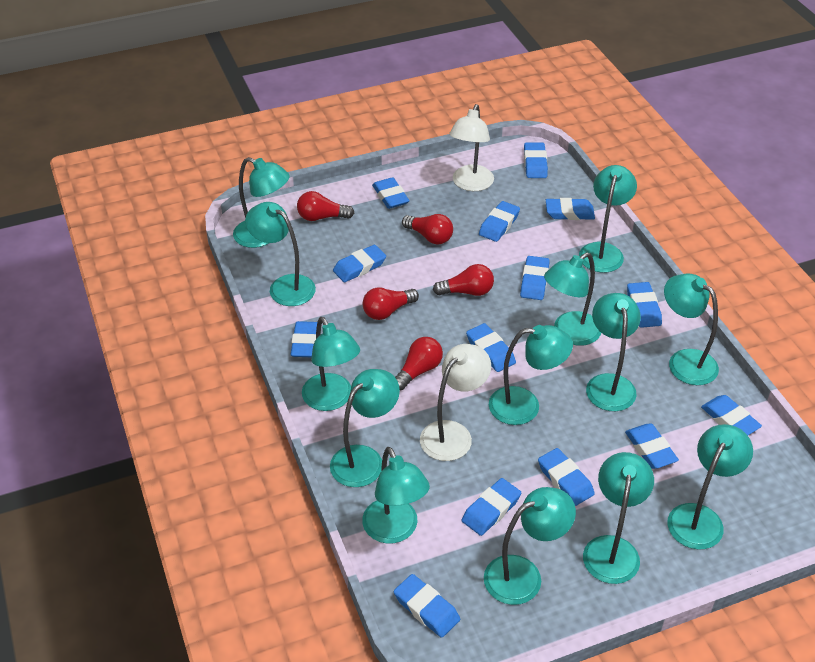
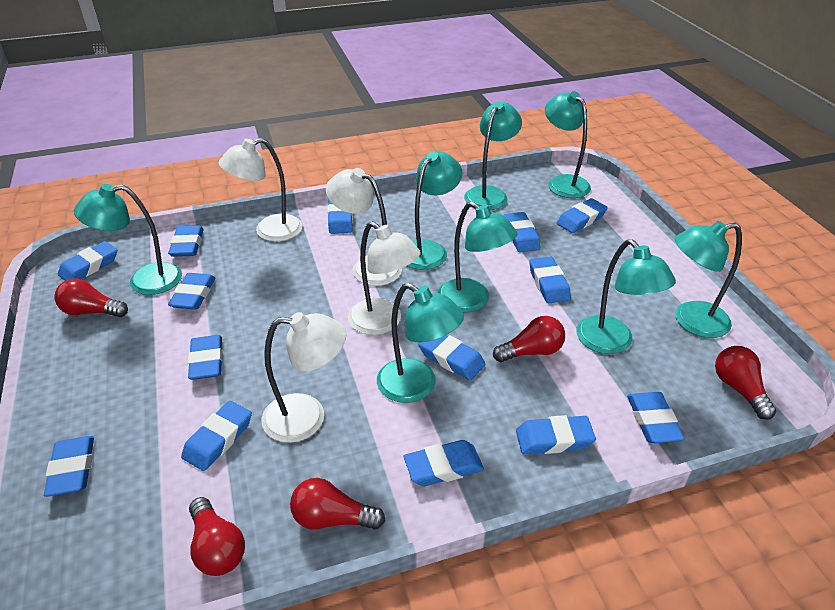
turquoise lamp: [233,157,290,248] [245,202,316,306] [302,317,360,411] [330,369,400,487] [362,447,430,544] [484,487,576,605] [489,325,573,425] [544,252,601,346] [579,165,637,273] [583,452,654,584] [586,293,641,411] [664,274,719,385] [667,424,753,550] = 13 -> [74,184,182,295] [377,283,464,403] [407,152,462,270] [438,201,517,313] [464,101,522,210] [545,91,591,198] [576,239,676,354] [675,221,742,338] = 8
white lamp: [420,344,491,461] [449,104,494,191] = 2 -> [219,138,302,242] [262,312,346,443] [326,168,402,286] [348,221,421,335] = 4

